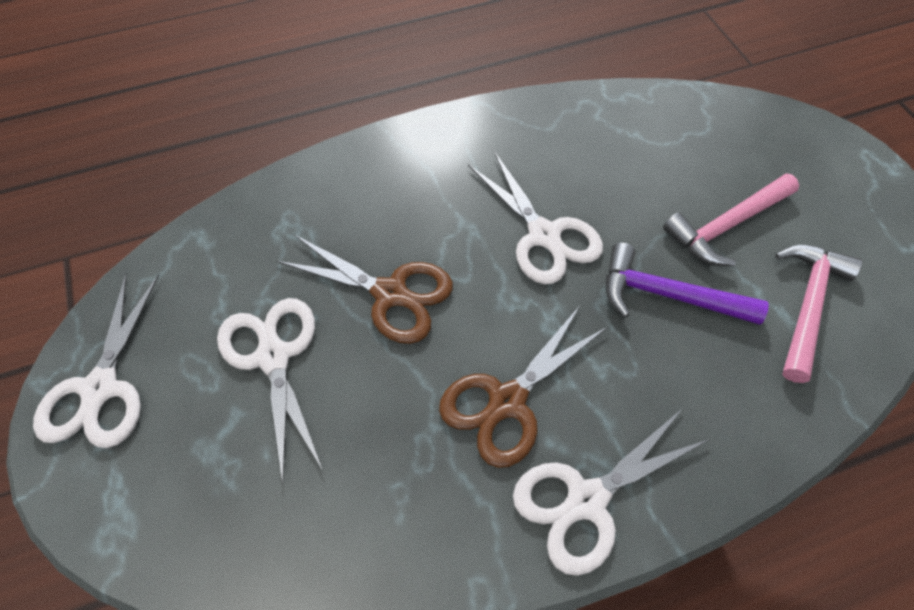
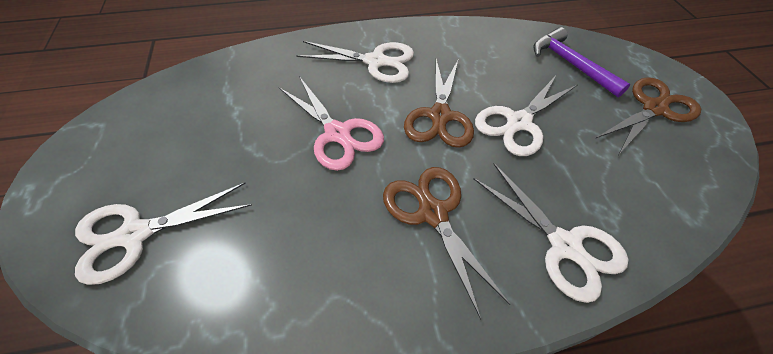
brown scissors: [277,235,453,344] [439,306,608,468] = 2 -> [383,167,511,319] [404,59,474,148] [595,77,701,154] = 3
pink hammer: [663,173,799,266] [775,245,862,383] = 2 -> none = 0
pink scissors: none = 0 -> [279,76,384,171] = 1

